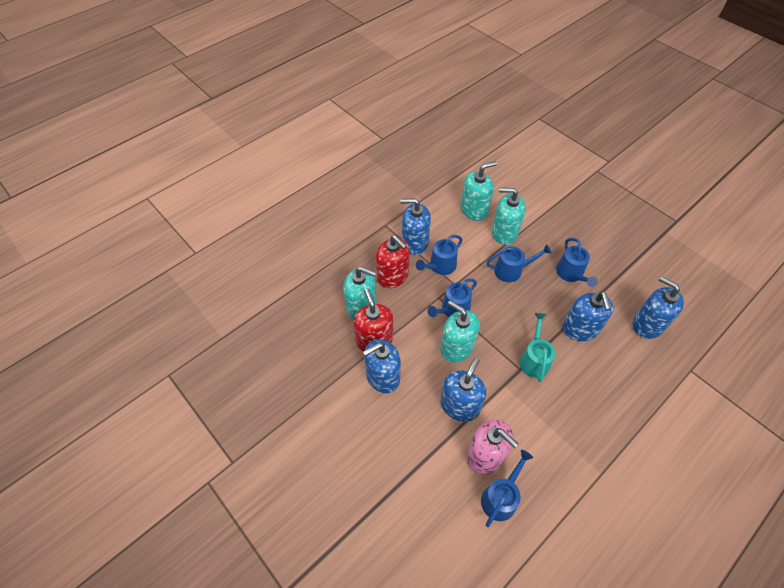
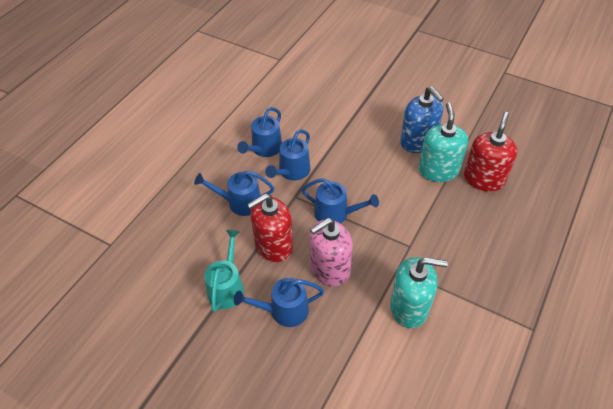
blue soap dispenser: [363,339,401,393] [400,198,431,255] [440,358,486,422] [562,291,614,341] [633,276,684,339] = 5 -> [400,86,444,153] = 1
turquoise soap dispenser: [343,267,377,320] [440,301,480,363] [461,161,497,221] [492,188,526,245] = 4 -> [390,257,448,328] [418,102,468,182] = 2

